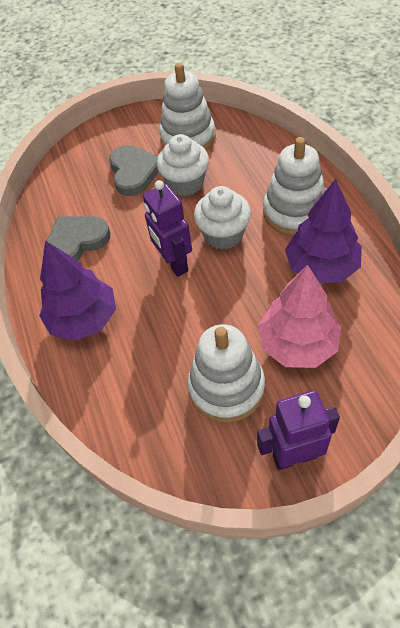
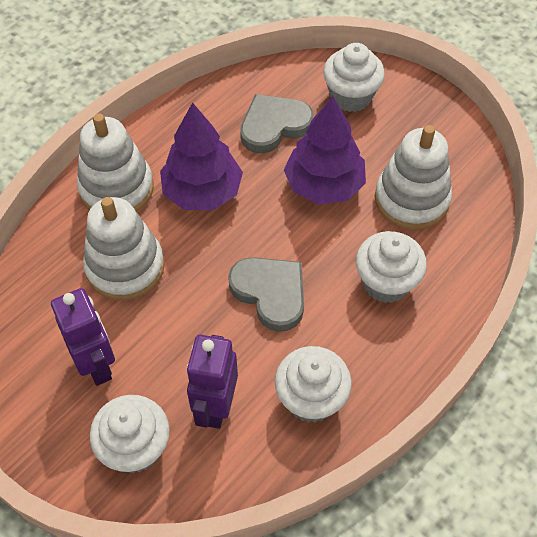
pink tree: [258,265,341,368] = 1 -> none = 0
white cupcake: [157,134,209,196] [194,186,251,250] = 2 -> [90,395,170,473] [275,346,352,423] [323,43,385,112] [356,231,427,303] = 4

